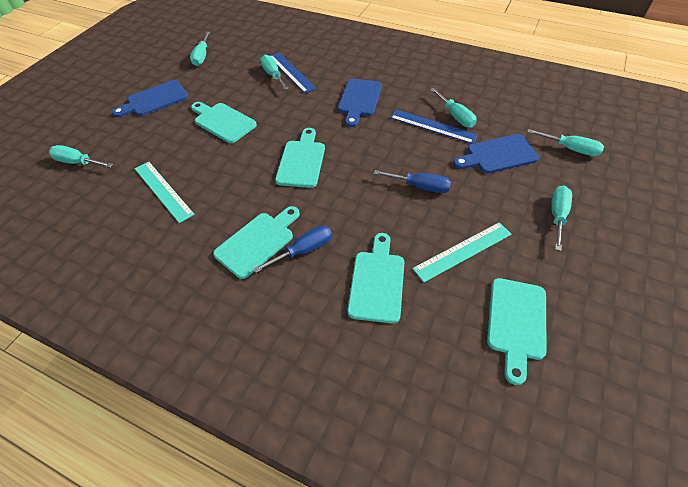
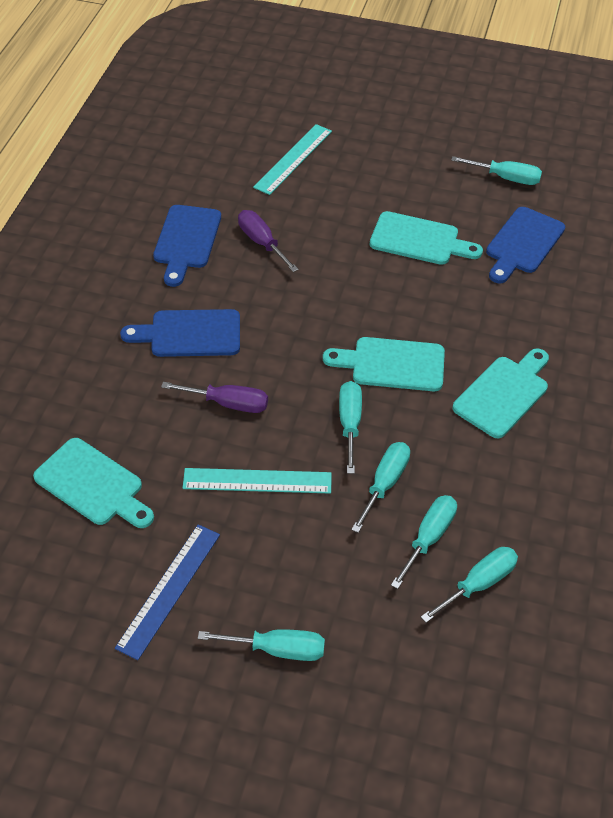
blue ruler: [270,53,316,93] [390,109,478,144] = 2 -> [115,524,220,660] = 1
blue screwdriver: [253,226,332,273] [374,170,451,193] = 2 -> none = 0
purple screwdriver: none = 0 -> [161,382,268,413] [238,210,299,272] = 2
turquoise cutting board: [191,102,257,143] [213,206,300,279] [275,128,325,188] [347,233,404,324] [487,278,547,385] = 5 -> [33,438,154,528] [323,337,445,391] [370,211,483,265] [453,348,549,438] = 4

